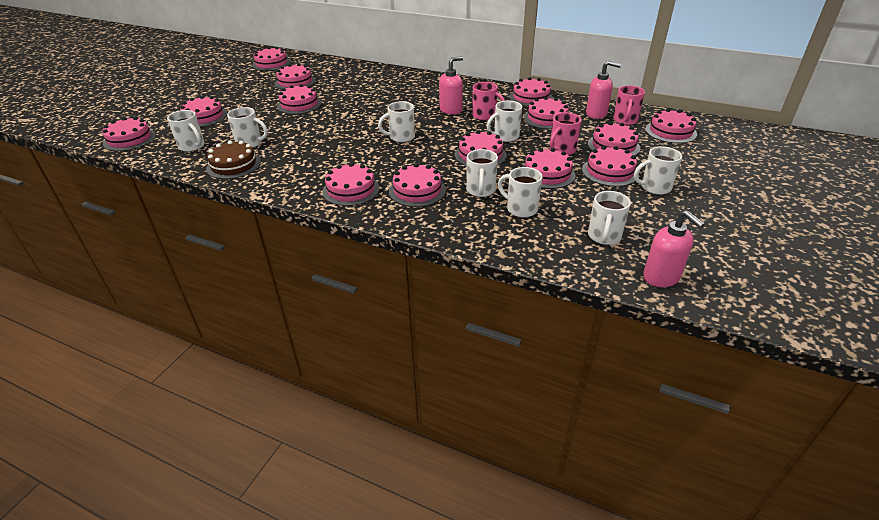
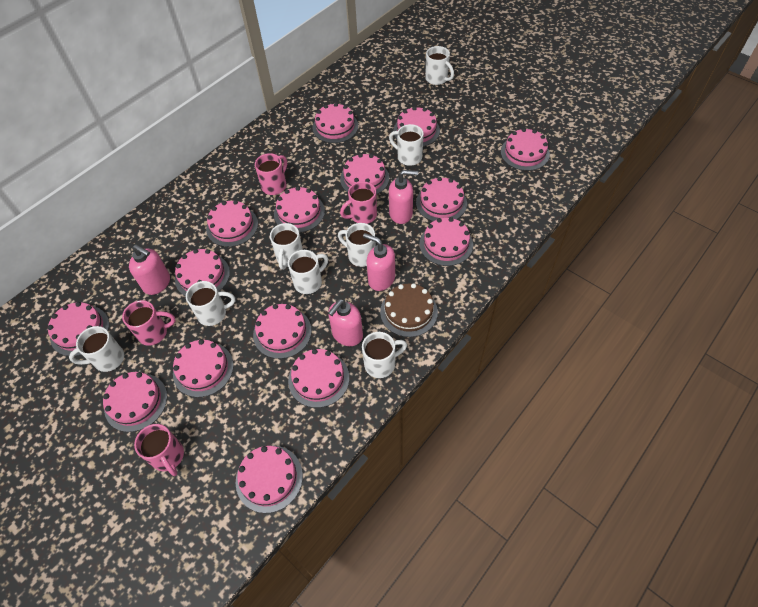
pink cake: [102,117,156,151] [180,96,227,127] [252,47,291,71] [275,63,316,89] [277,84,321,114] [322,163,380,206] [389,163,446,207] [455,130,507,166] [509,77,553,107] [522,148,576,189] [524,97,569,129] [582,146,639,187] [588,122,640,155] [645,109,697,143] = 14 -> [47,302,109,356] [103,372,167,432] [173,339,234,397] [175,249,230,296] [206,200,258,247] [236,446,303,513] [253,304,312,359] [274,186,325,233] [288,349,349,408] [313,103,358,143] [340,153,389,195] [393,107,440,147] [416,177,467,221] [420,217,473,266] [501,128,550,171] = 15
pink mug: [472,82,505,120] [550,112,582,155] [613,85,645,125] = 3 -> [122,300,176,346] [134,424,184,476] [255,153,287,195] [340,181,377,224] = 4
pink soap dispenser: [439,56,463,115] [586,61,621,119] [643,210,705,287] = 3 -> [129,245,170,295] [328,299,363,346] [363,233,395,291] [389,170,418,224] = 4

